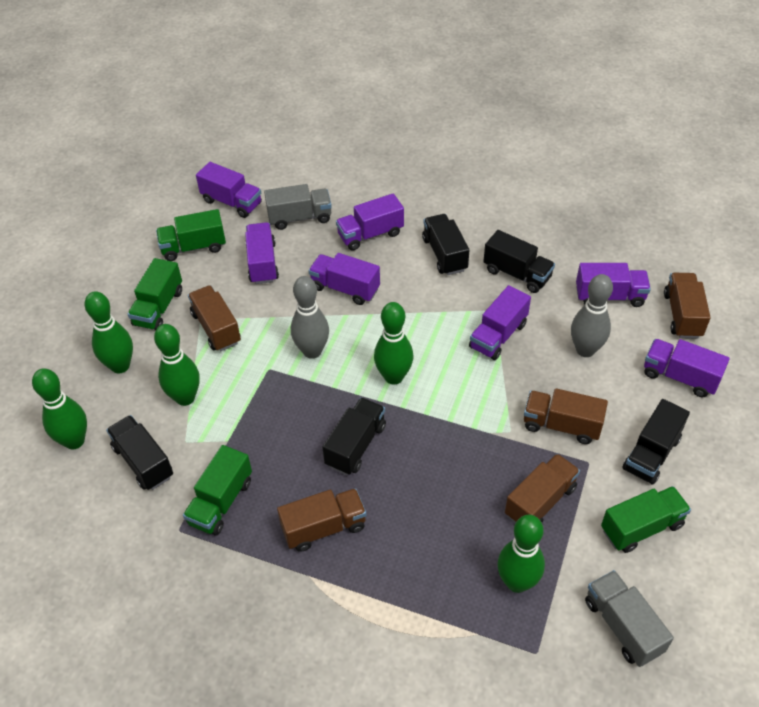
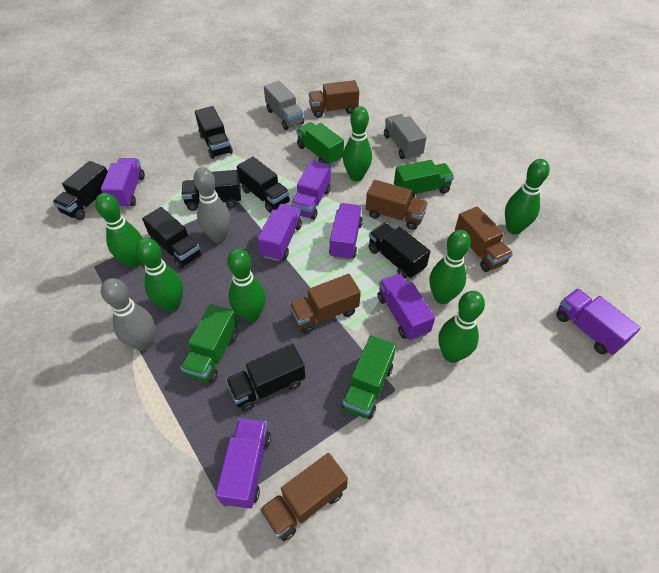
black truck: [106,415,173,490] [322,397,386,475] [422,214,469,275] [483,230,555,293] [622,399,690,485] = 5 -> [53,161,108,220] [142,207,202,269] [181,170,241,211] [195,106,233,159] [226,344,305,411] [237,157,290,213] [369,223,430,279] = 7
green bowling pin: [32,368,87,449] [84,291,133,373] [154,324,200,406] [374,302,413,385] [497,515,545,593] = 5 -> [95,193,142,268] [136,238,183,312] [227,248,266,322] [343,106,372,181] [430,230,471,304] [439,291,485,363] [505,159,550,234] = 7

